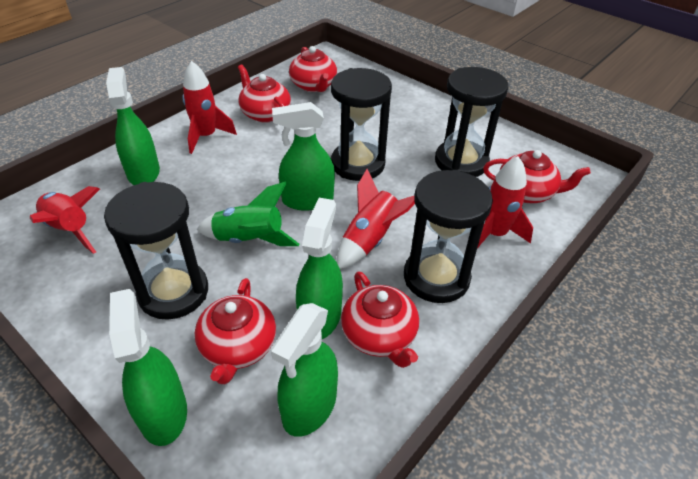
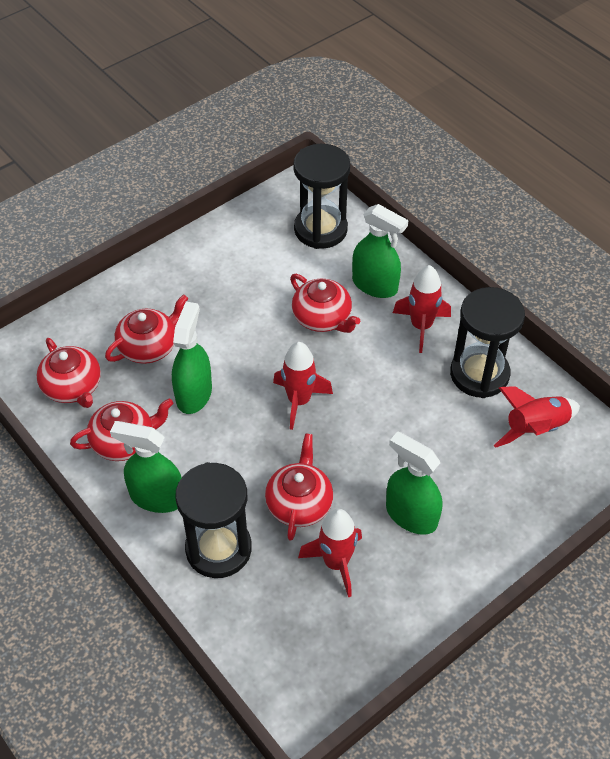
black hourglass: [104,182,208,320] [331,68,392,181] [404,170,493,303] [435,67,509,177] = 4 -> [175,462,252,578] [293,144,350,249] [450,287,525,398] = 3
green rocket: [197,182,299,246] = 1 -> none = 0
green spray bottle: [106,67,160,185] [109,289,187,446] [271,303,338,437] [272,102,335,211] [296,198,343,339] = 5 -> [110,421,182,513] [172,302,212,414] [352,204,409,298] [386,432,442,535] = 4

